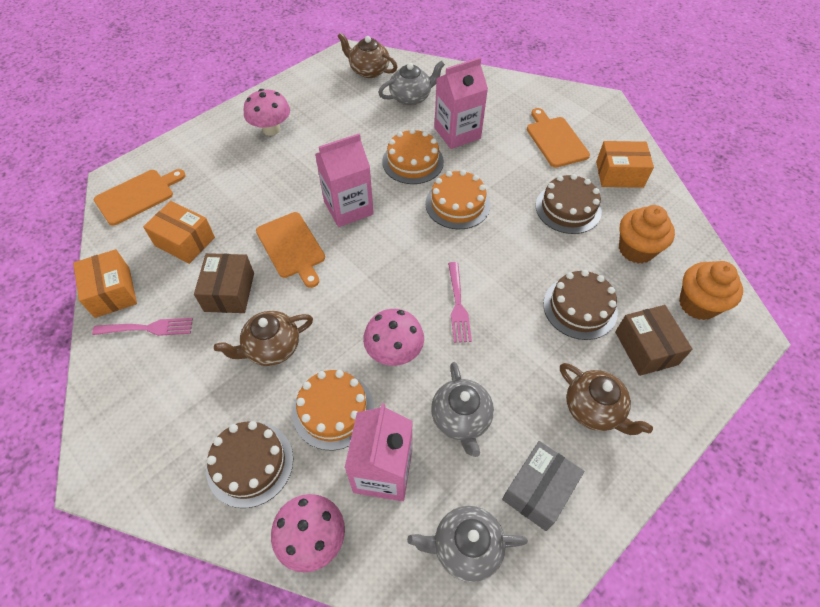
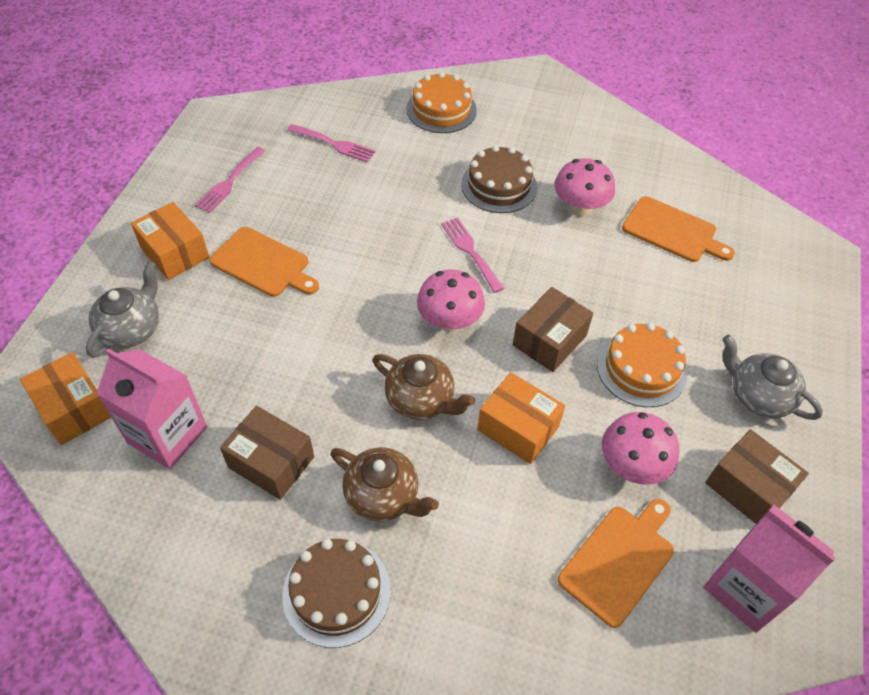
brown box: [194,253,254,313] [615,305,693,376] = 2 -> [220,406,314,500] [513,287,593,372] [705,429,809,524] = 3
brown cake: [206,421,293,508] [536,174,602,234] [543,270,618,340] = 3 -> [282,539,391,648] [461,145,537,213] = 2
brown teapot: [214,311,313,366] [338,33,397,78] [560,363,653,435] = 3 -> [330,447,439,521] [373,354,475,420] = 2
grey box: [502,441,584,531] = 1 -> none = 0
grey teapot: [378,61,445,106] [407,506,528,582] [431,362,494,457] = 3 -> [86,261,159,358] [722,335,823,420] = 2
orange cake: [292,370,374,450] [382,128,444,184] [425,170,490,229] = 3 -> [406,72,477,133] [597,323,687,407] = 2
orange cupcake: [619,205,675,264] [679,261,743,320] = 2 -> none = 0
pink carton: [315,134,374,227] [345,403,413,501] [434,57,488,149] = 3 -> [96,348,207,469] [703,505,836,633] = 2
pink fork: [92,318,193,336] [448,262,472,343] = 2 -> [195,147,265,213] [287,124,375,162] [441,217,504,293] = 3

